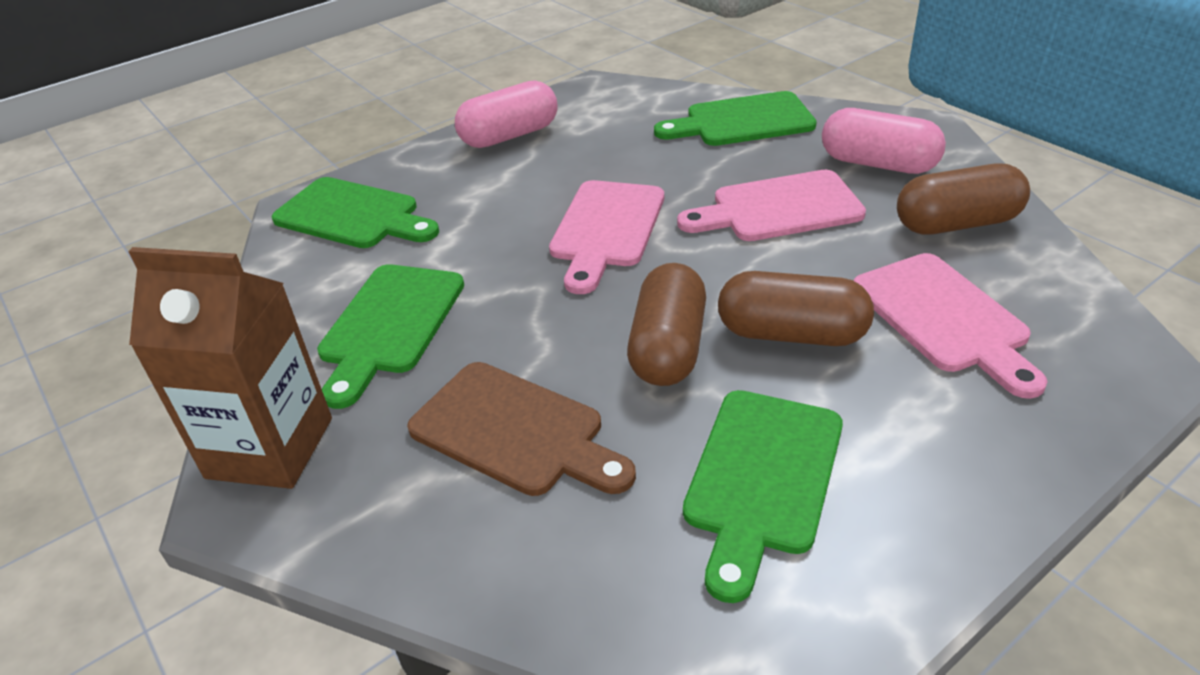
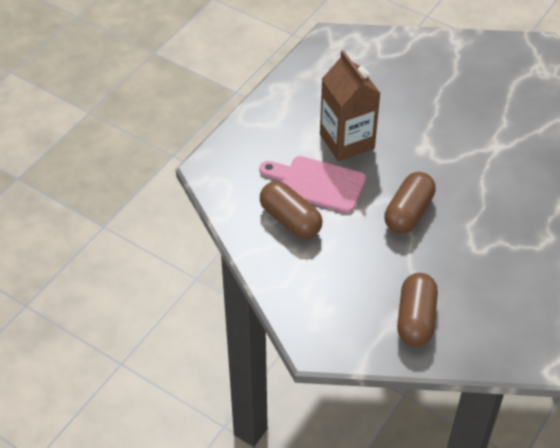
brown cutting board: [407,362,636,496] = 1 -> none = 0
green cutting board: [272,177,439,248] [317,264,464,409] [654,91,817,146] [683,390,843,603] = 4 -> none = 0
pink capsule: [455,80,558,148] [822,108,946,174] = 2 -> none = 0
pink cutting board: [549,180,664,294] [677,170,866,241] [853,253,1047,399] = 3 -> [259,156,366,213] = 1

